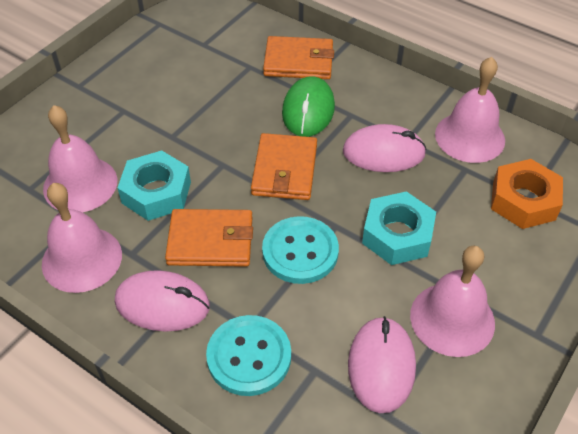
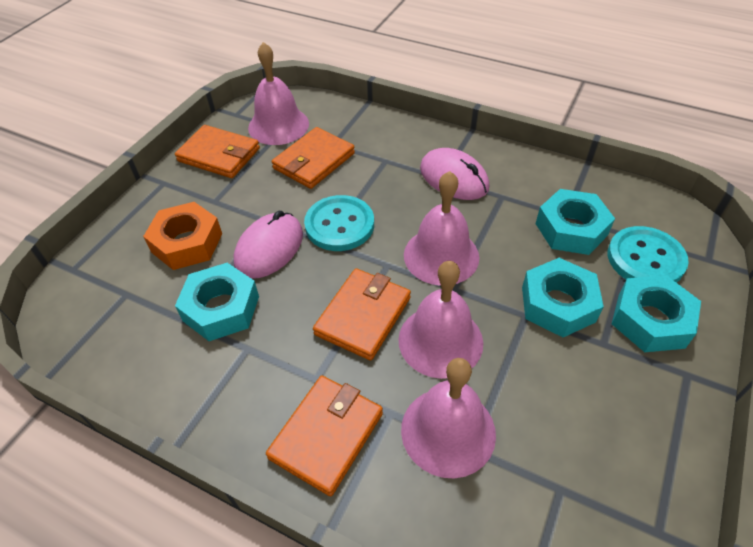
green mouse: [282,76,335,137] = 1 -> none = 0
orange wallet: [165,209,253,267] [251,133,317,200] [263,36,334,79] = 3 -> [175,125,260,178] [266,375,383,496] [272,127,355,189] [313,268,411,361] = 4
pink mouse: [115,270,210,332] [343,124,426,172] [348,316,416,413] = 3 -> [234,211,303,279] [420,148,489,200] = 2
turquoise nut: [118,150,191,221] [362,191,436,265] = 2 -> [175,263,259,341] [522,258,604,337] [536,189,615,255] [612,275,701,352] = 4

